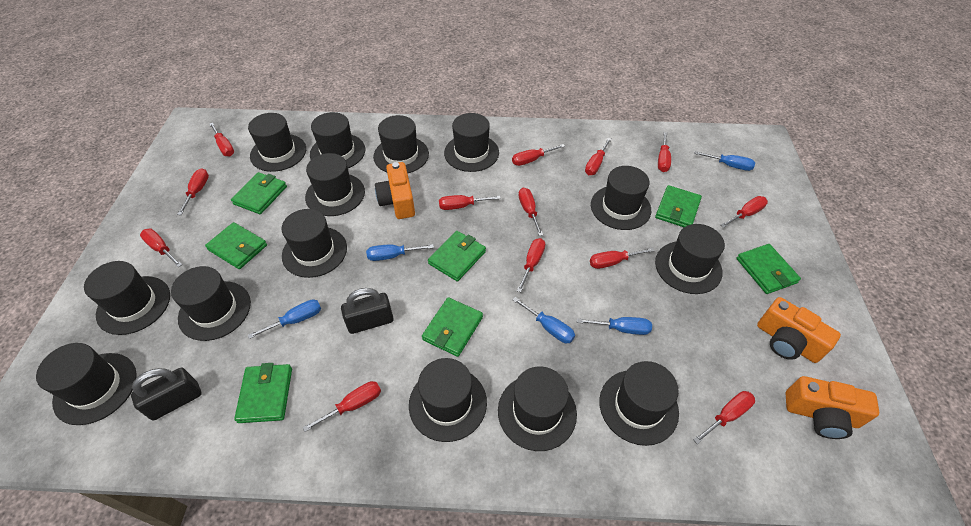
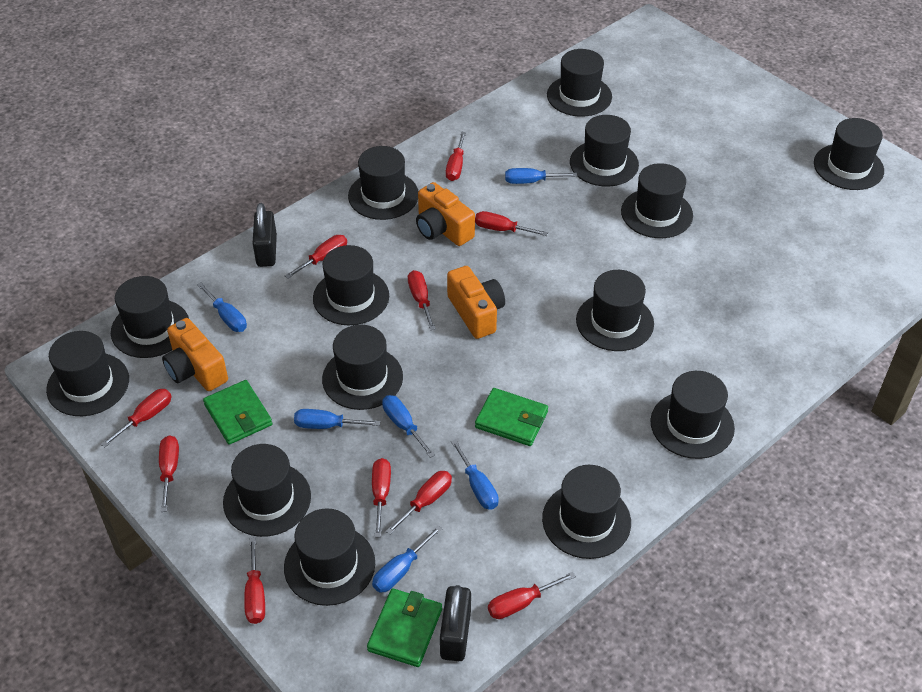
blue screwdriver: [248,299,321,339] [366,244,434,261] [513,297,575,343] [577,317,652,335] [694,151,755,171] = 5 -> [197,282,247,332] [294,409,380,429] [372,525,442,593] [382,395,435,458] [451,439,499,510] [505,168,577,184] = 6
green wallet: [205,222,267,269] [231,172,287,214] [234,363,292,423] [422,297,483,357] [428,231,486,282] [655,185,702,227] [737,244,801,294] = 7 -> [203,380,272,445] [367,588,442,667] [475,388,548,446] = 3
red screwdriver: [140,229,182,267] [177,169,209,215] [209,123,234,156] [303,381,381,432] [439,195,501,210] [512,144,565,166] [517,238,545,292] [519,188,543,236] [585,138,612,175] [590,247,654,269] [658,132,671,172] [693,391,755,444] [721,196,768,228] = 13 -> [101,389,171,448] [159,435,179,512] [244,538,265,624] [285,235,347,279] [372,458,391,537] [386,471,452,535] [408,270,436,330] [446,132,466,181] [475,211,548,236] [488,572,576,619] = 10

